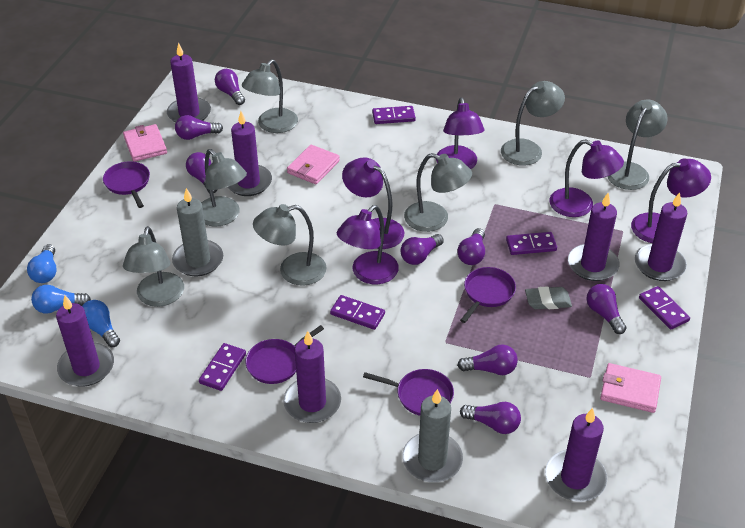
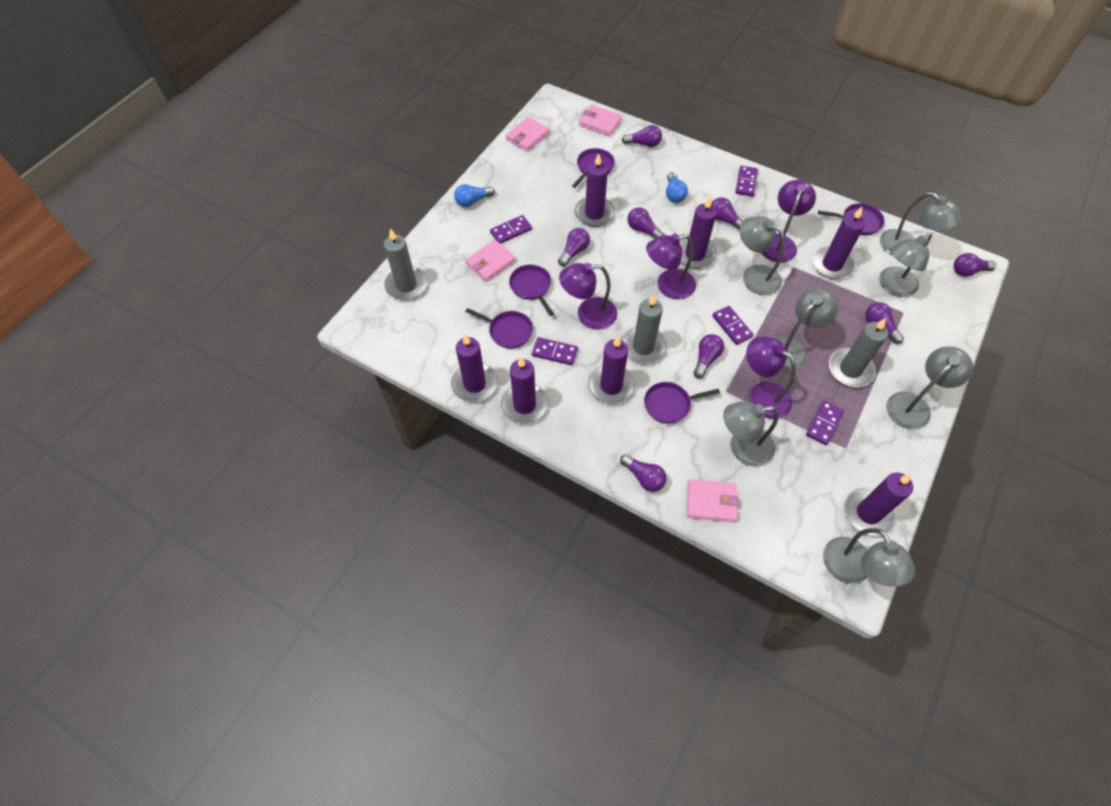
blue light bulb: [27,244,57,283] [31,285,91,314] [82,300,120,347] = 3 -> [454,184,495,207] [666,172,688,203] = 2
grey candle: [172,188,223,276] [402,389,463,482] = 2 -> [384,228,428,300] [622,294,667,364] [829,318,888,387] = 3
grey eraser: [525,286,572,309] = 1 -> none = 0
pink wallet: [123,124,167,162] [287,145,340,184] [600,363,661,413] = 3 -> [465,240,516,282] [506,117,549,151] [579,105,622,136] [687,479,739,522] = 4
purple lamp: [337,205,399,284] [342,158,404,249] [436,97,484,169] [549,139,624,217] [631,158,711,243] = 5 -> [559,263,617,329] [646,233,696,300] [746,336,796,419] [762,179,816,263] = 4
purple pan: [103,161,150,208] [245,325,324,384] [363,369,454,416] [460,267,516,323] = 4 -> [465,308,533,349] [509,264,554,316] [572,148,615,188] [644,382,720,424] [818,203,885,235] = 5

